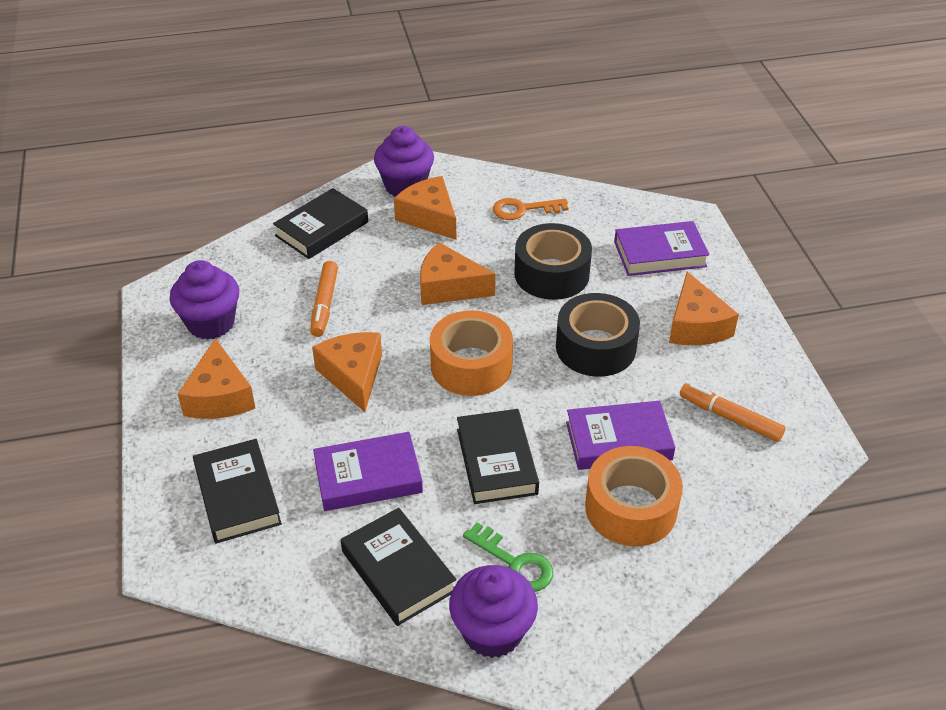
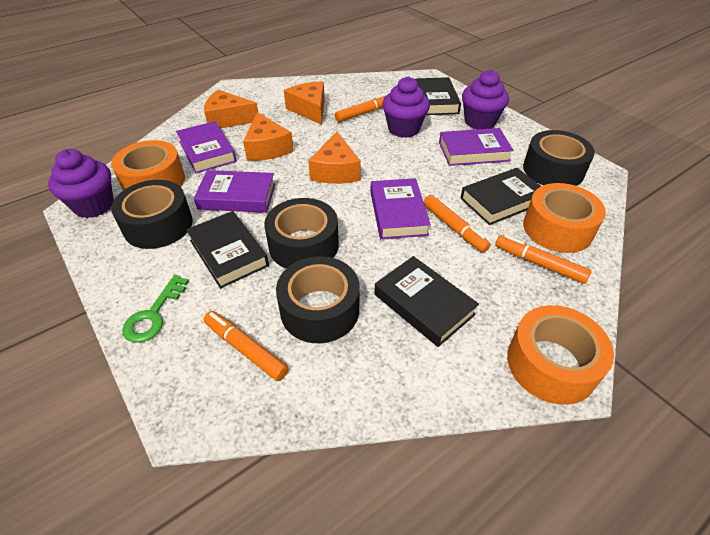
black tape: [514,223,592,300] [556,293,640,377] = 2 -> [111,180,193,249] [264,198,339,269] [276,256,360,343] [523,130,595,186] = 4
orange cheese: [178,338,255,419] [312,332,382,412] [394,176,456,240] [420,242,495,305] [669,272,739,345] = 5 -> [204,90,258,128] [243,112,294,161] [284,82,325,125] [308,132,361,184] = 4
orange key: [493,198,568,220] = 1 -> none = 0
orange marker: [310,261,338,337] [680,383,786,442] = 2 -> [204,311,289,381] [335,93,388,122] [424,195,491,252] [495,235,592,284] = 4
orange tape: [430,310,513,396] [585,446,683,546] = 2 -> [111,140,185,190] [507,305,614,405] [523,183,606,253] = 3
purple book: [313,432,423,511] [566,401,675,470] [614,221,710,276] = 3 -> [176,121,237,173] [194,170,275,213] [370,178,431,239] [439,128,514,166] = 4

